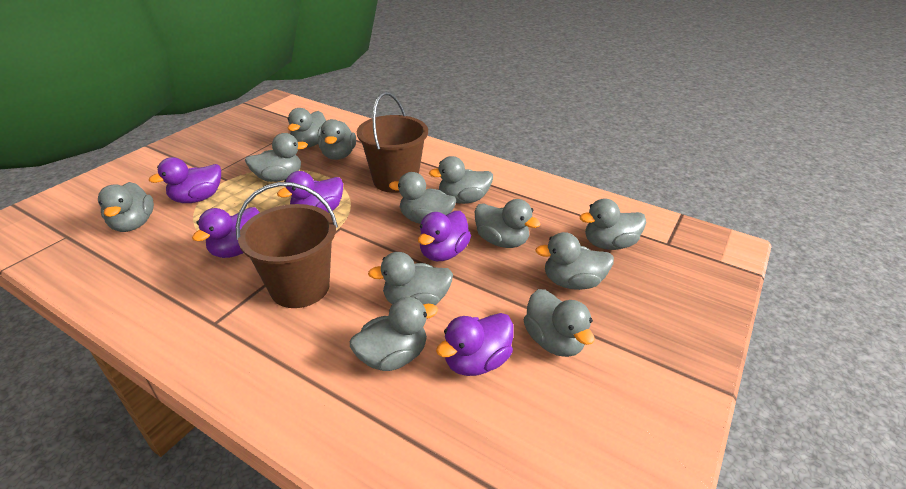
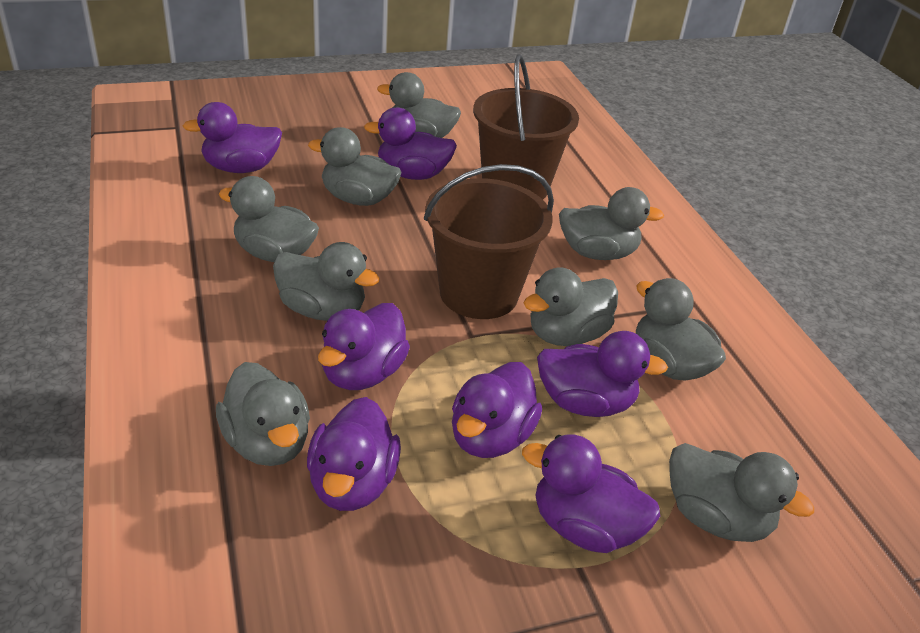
grey duck: [98,182,154,232] [245,133,308,182] [288,108,326,147] [318,119,356,160] [350,297,438,371] [368,252,453,305] [389,172,456,224] [429,156,493,204] [474,199,541,248] [524,289,594,357] [535,232,614,290] [579,198,646,250] = 12 -> [216,362,310,466] [219,176,319,262] [273,242,380,321] [308,127,401,206] [377,72,461,138] [524,268,618,346] [559,187,664,260] [636,278,726,380] [669,443,814,542] = 9
purple duck: [149,157,221,203] [192,207,260,258] [277,171,343,213] [418,211,471,261] [436,313,514,376] = 5 -> [183,102,282,173] [307,397,401,511] [318,303,410,390] [364,108,457,180] [452,362,542,458] [522,434,660,553] [537,331,668,417] = 7

